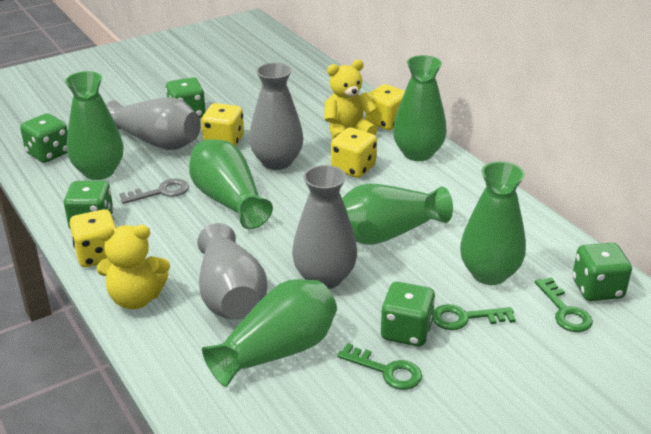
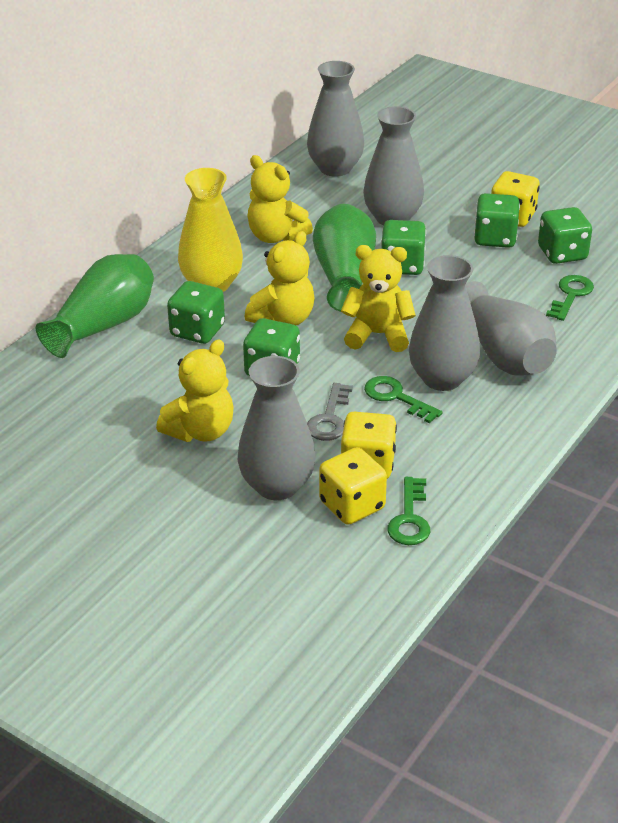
green vase: [65,71,124,180] [189,139,273,229] [202,279,337,387] [342,184,453,245] [393,55,447,161] [460,161,526,285] = 6 -> [36,254,154,358] [313,204,376,312] = 2
grey vase: [106,97,201,150] [197,223,268,319] [249,63,303,170] [292,165,357,289] = 4 -> [238,356,316,500] [307,61,364,177] [363,106,424,225] [409,255,480,391] [465,281,557,376] = 5
yellow dice: [69,209,116,267] [201,103,244,146] [331,127,377,178] [365,84,405,130] = 4 -> [319,447,387,525] [341,412,397,479] [491,171,540,227] = 3
yellow teddy bear: [97,225,170,309] [325,60,378,139] = 2 -> [156,339,234,442] [244,231,315,325] [248,155,313,243] [341,245,416,352] = 4
yellow vase: none = 0 -> [178,168,243,292] = 1

